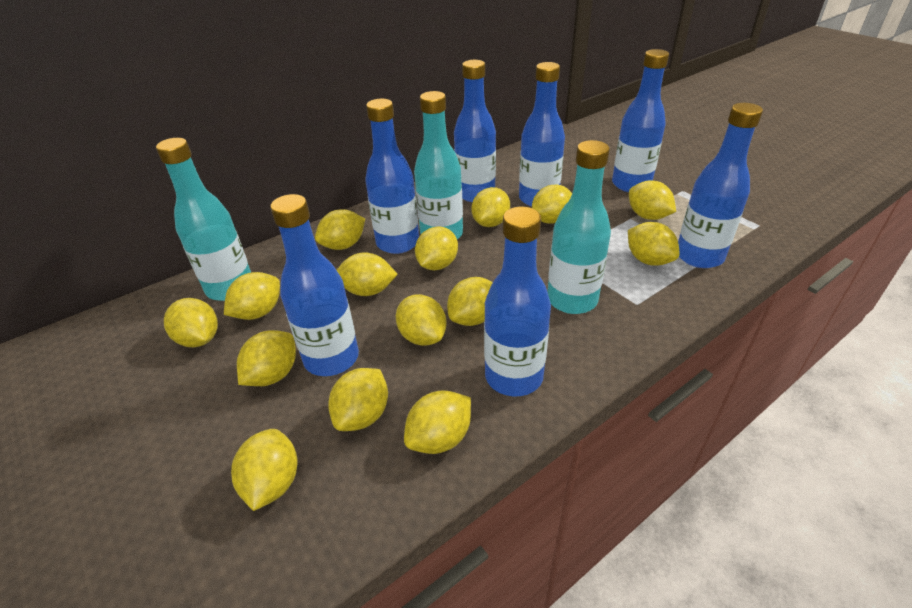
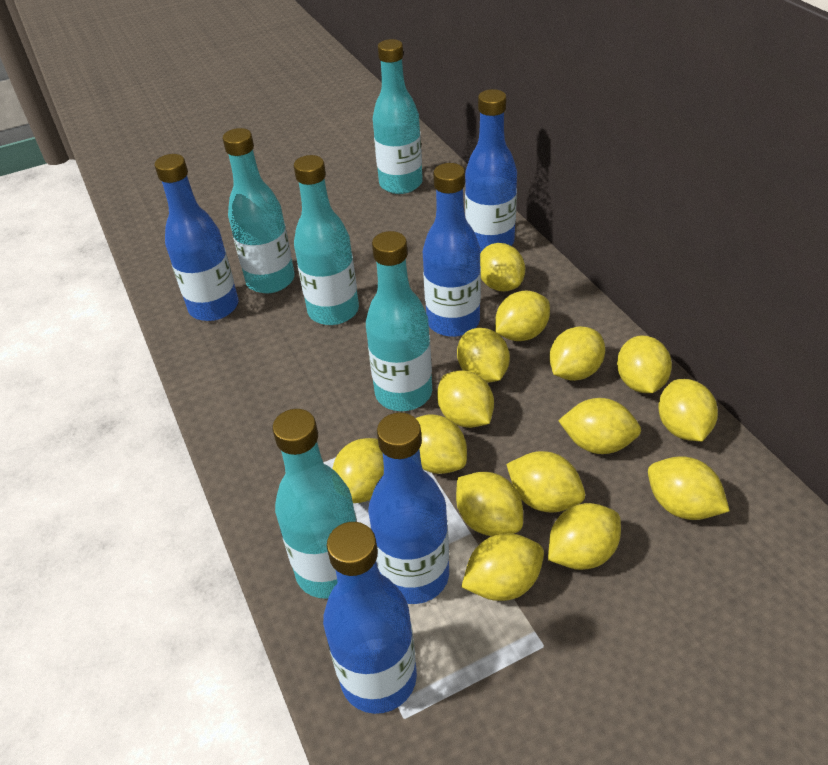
blue bottle: [270,194,359,376] [365,99,419,254] [454,60,496,202] [484,207,551,396] [519,62,565,207] [612,49,669,192] [678,103,763,268] = 7 -> [154,154,239,321] [323,522,417,714] [368,412,449,604] [423,163,481,337] [465,89,517,253] = 5
turquoise bottle: [156,138,251,301] [414,91,463,239] [547,140,611,314] = 3 -> [222,128,295,293] [272,409,357,599] [294,155,359,325] [366,231,432,411] [373,39,423,194] = 5

